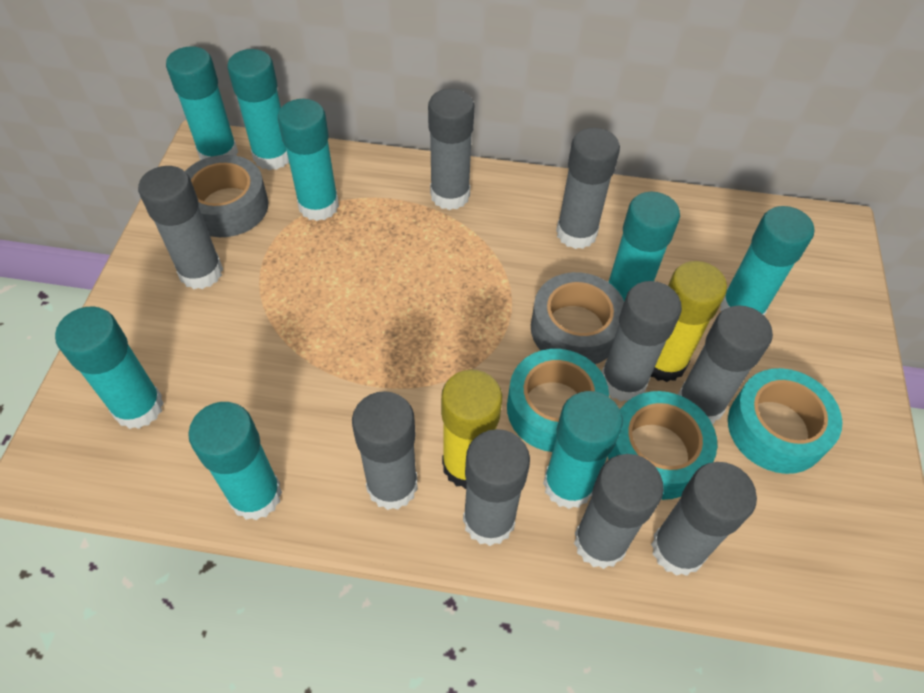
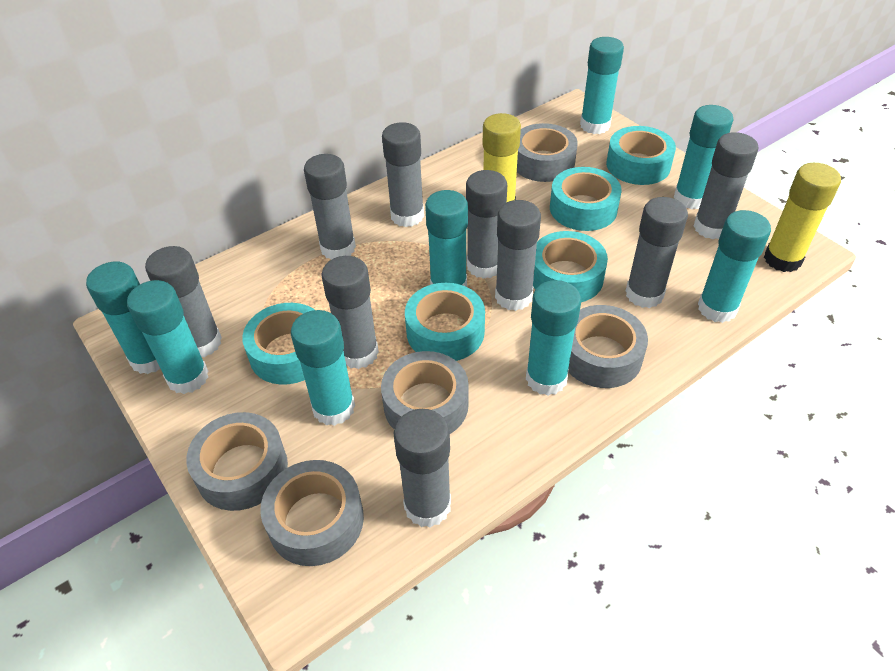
grey tape: [185,155,268,237] [531,272,624,364] = 2 -> [186,412,288,511] [260,460,364,566] [381,351,469,434] [517,123,578,182] [568,305,648,388] = 5
turquoise tape: [507,349,609,452] [608,391,717,500] [728,368,842,474] = 3 -> [242,303,314,385] [405,283,485,361] [533,231,608,302] [550,167,622,231] [606,126,676,185] = 5

